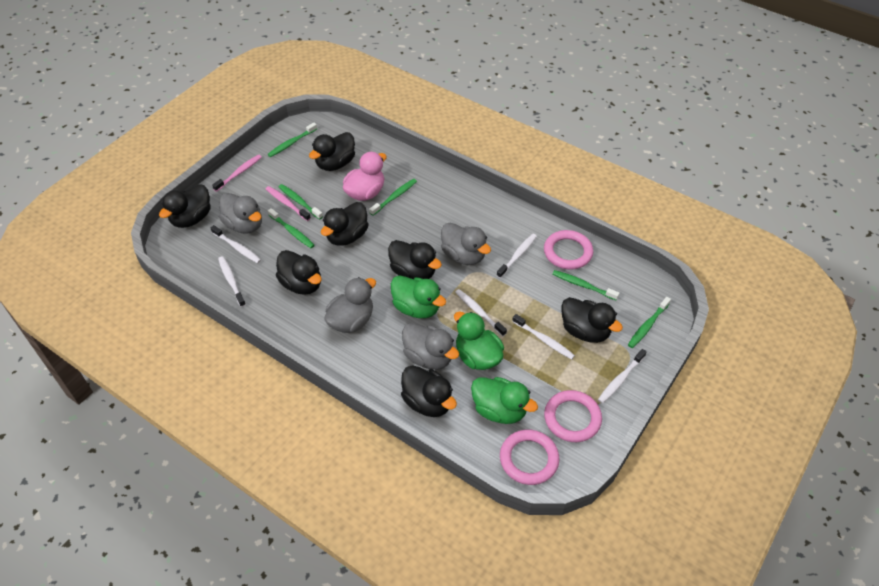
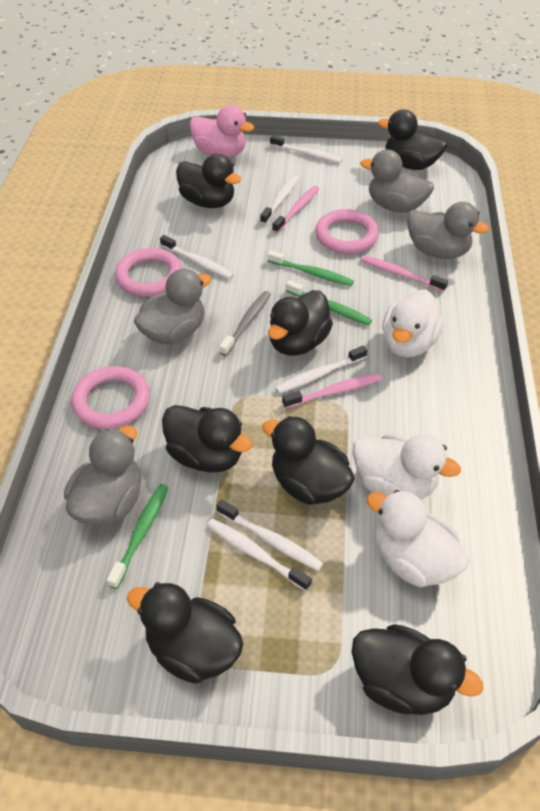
green duck: [391,276,446,318] [454,311,504,370] [471,377,538,424] = 3 -> none = 0
green toothbrush: [267,122,317,157] [268,208,315,248] [279,184,323,220] [369,179,417,216] [552,270,620,300] [628,297,671,348] = 6 -> [107,484,169,589] [267,250,354,286] [286,280,372,326] = 3
grey toothbrush: none = 0 -> [219,291,271,356] = 1
pink toothbrush: [212,154,262,192] [266,186,311,221] = 2 -> [272,186,319,233] [282,373,381,409] [361,255,448,292] = 3
white duck: none = 0 -> [352,434,461,499] [366,490,469,587] [382,290,444,357] = 3

